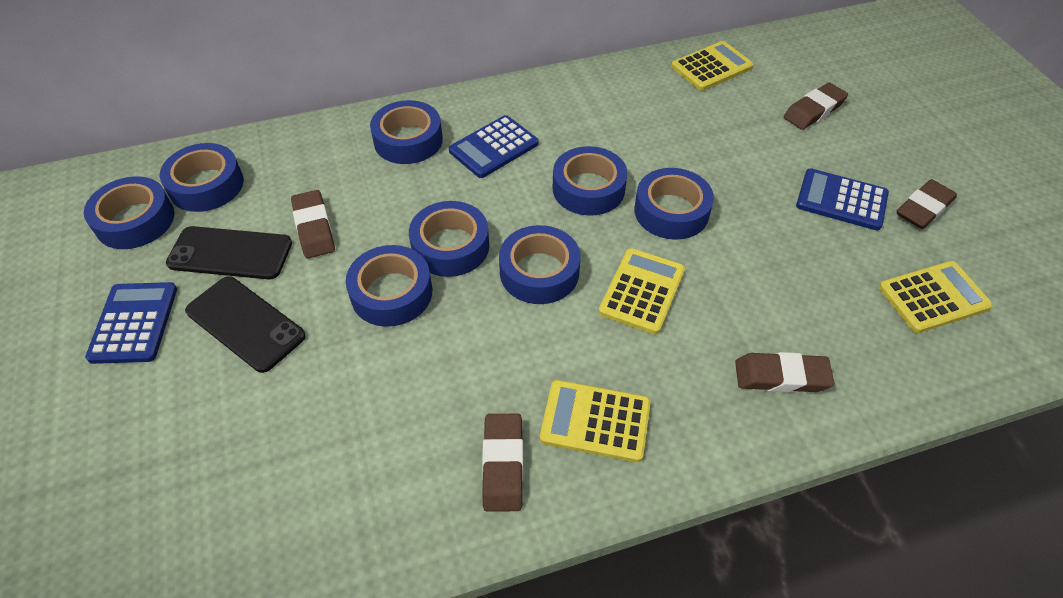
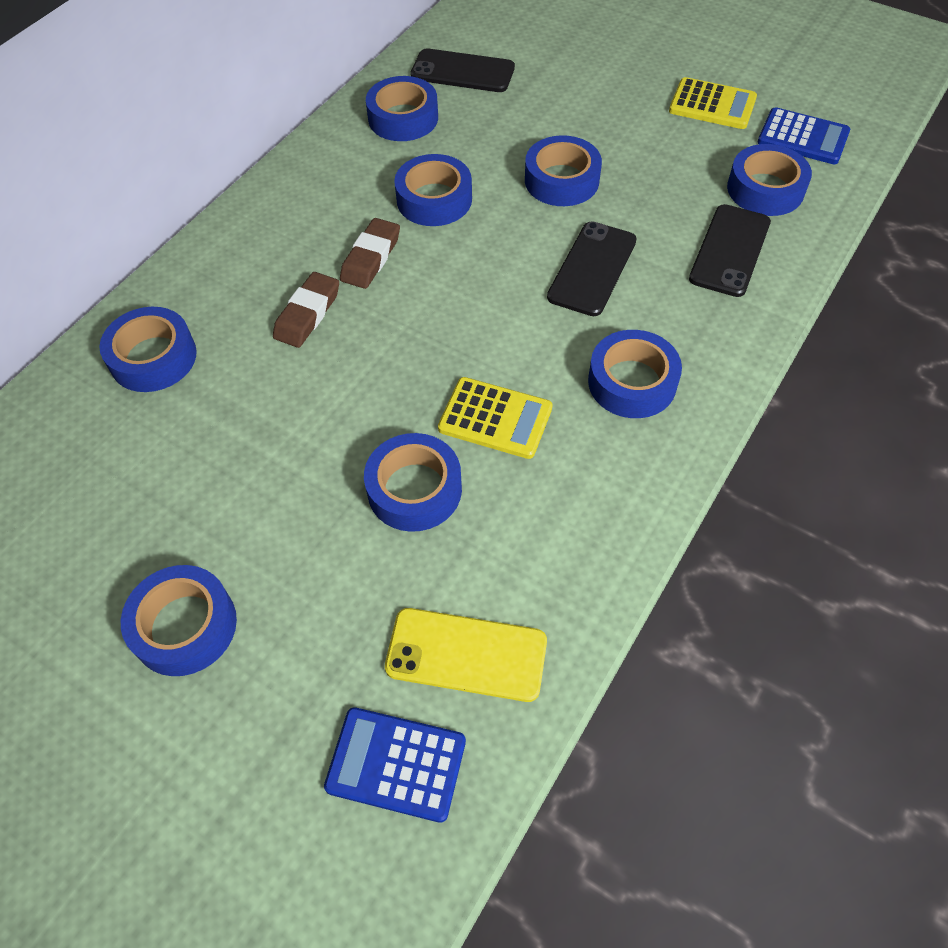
black phone: [166,226,292,280] [185,276,306,373] = 2 -> [410,48,515,92] [547,222,637,316] [689,204,771,297] = 3
blue calculator: [85,282,177,364] [449,115,538,178] [796,169,889,230] = 3 -> [324,707,466,823] [757,107,850,164] = 2
brown eraser: [291,190,335,258] [482,414,523,512] [735,352,834,392] [784,82,848,130] [897,179,957,229] = 5 -> [273,272,339,348] [340,218,400,289] = 2
yellow calculator: [540,380,651,463] [599,248,685,334] [671,41,754,91] [879,261,993,333] = 4 -> [438,377,553,459] [669,77,757,129] = 2
yellow phone: none = 0 -> [385,608,547,702] = 1

